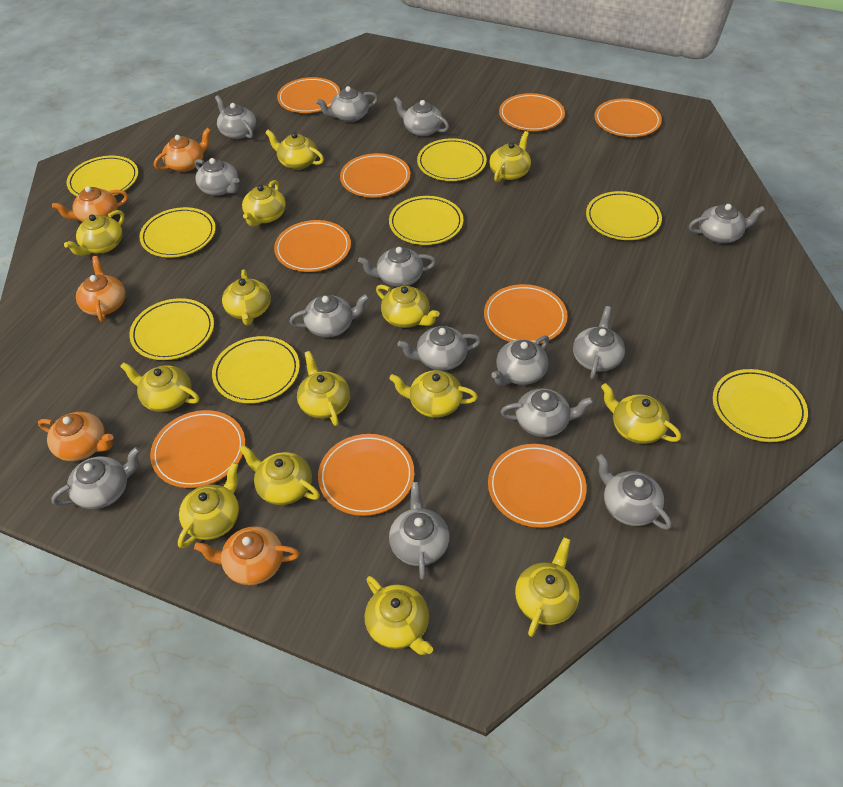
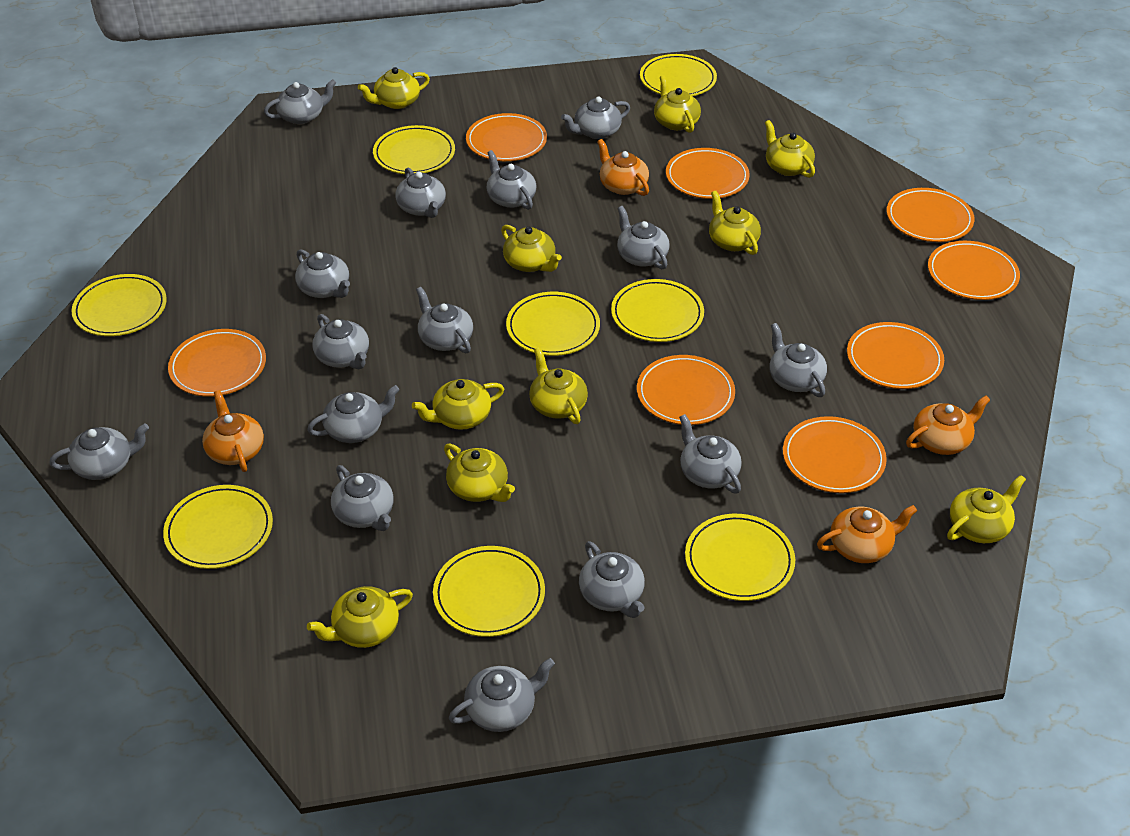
grey teapot: [51,447,141,509] [195,158,240,196] [215,95,256,139] [289,294,369,338] [316,86,378,122] [358,247,436,287] [389,482,450,580] [393,97,449,136] [397,326,481,371] [492,335,549,385] [500,388,593,437] [573,306,625,379] [596,454,672,530] [689,204,765,243] = 14 -> [49,423,149,480] [264,79,336,124] [295,249,350,298] [307,385,400,443] [312,314,369,369] [331,465,394,531] [395,168,446,218] [416,287,473,353] [449,658,555,732] [486,150,536,210] [561,96,630,139] [579,541,645,618] [617,206,670,269] [679,414,742,494] [769,323,827,397] = 15
orange plate: [150,410,245,488] [274,220,351,272] [277,77,340,113] [318,434,415,516] [340,153,411,197] [484,284,568,344] [488,444,587,528] [499,93,565,131] [594,98,662,137] = 9 -> [168,329,266,397] [466,113,547,161] [637,355,735,425] [666,148,750,199] [783,416,887,493] [847,322,944,389] [887,188,975,242] [928,241,1020,300] = 8
orange teapot: [38,412,113,461] [52,186,128,222] [76,256,126,322] [154,128,211,172] [194,526,300,585] = 5 -> [202,390,264,472] [597,139,649,196] [817,505,917,563] [906,395,990,455] = 4
yellow teapot: [64,210,124,256] [120,362,199,412] [178,462,239,549] [222,269,271,325] [239,445,320,505] [242,180,286,227] [265,130,324,170] [297,351,350,426] [365,576,433,655] [376,285,440,328] [389,370,478,418] [489,131,531,182] [515,537,579,637] [601,383,681,444] = 14 -> [307,586,413,648] [358,67,430,109] [412,379,504,430] [444,444,515,502] [501,225,562,272] [529,347,588,424] [654,75,701,133] [709,191,761,255] [765,120,815,178] [947,475,1026,543] = 10

